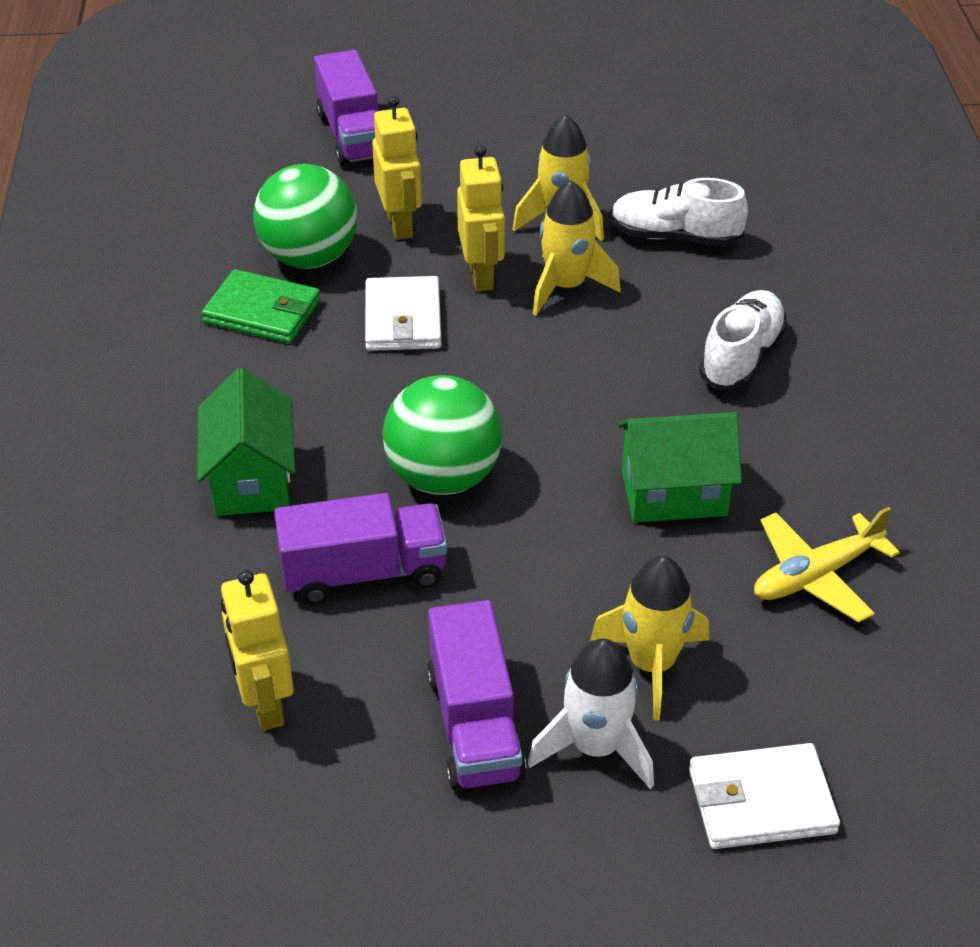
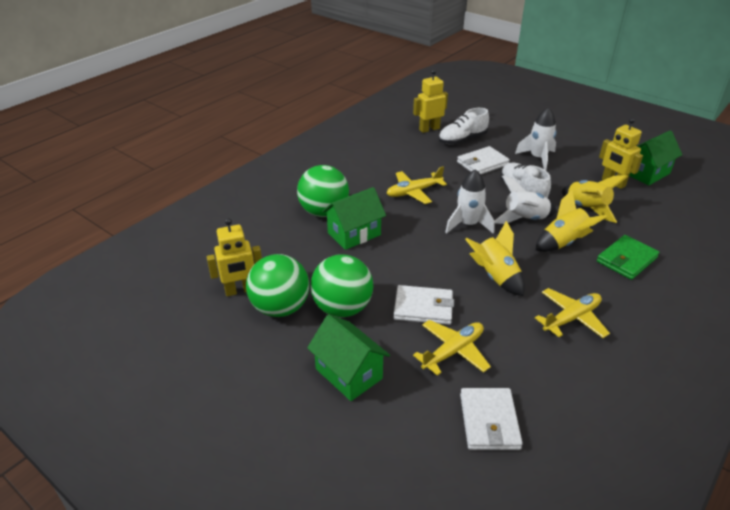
green ball: [253,164,357,269] [382,375,502,495] = 2 -> [246,254,309,317] [297,165,349,217] [310,254,373,317] = 3
green house: [197,368,295,516] [618,412,742,523] = 2 -> [307,314,390,401] [322,187,386,250] [629,130,682,186] = 3
purple truck: [274,493,447,604] [314,50,378,166] [427,600,527,791] = 3 -> none = 0
white rocket: [528,639,654,789] = 1 -> [445,169,494,234] [494,175,556,224] [515,107,557,170] = 3
white wallet: [365,276,442,351] [689,743,840,849] = 2 -> [393,285,454,325] [457,146,510,174] [460,388,523,450] = 3
yellow plane: [754,507,900,623] = 1 -> [387,166,447,204] [413,320,491,376] [535,288,610,338] = 3

